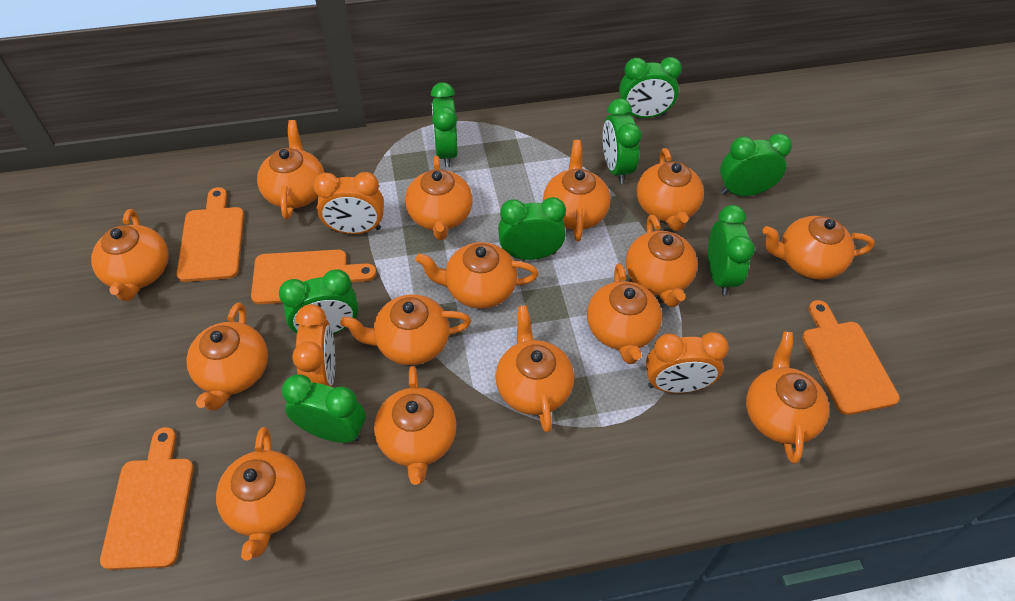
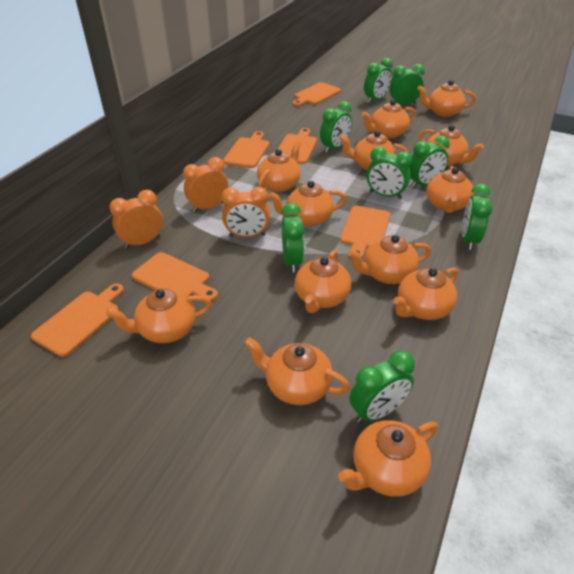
orange cutting board: [100,427,194,570] [177,187,244,282] [251,250,376,304] [802,300,900,415] = 4 -> [31,284,124,357] [132,252,218,301] [223,131,270,168] [278,128,317,164] [293,82,341,106] [340,206,390,259] = 6
orange teapot: [91,209,169,302] [187,302,268,410] [216,427,306,561] [257,120,325,219] [340,294,471,365] [374,366,456,485] [405,156,473,240] [416,242,538,309] [496,305,574,433] [543,140,611,241] [587,263,662,364] [626,215,698,307] [637,148,704,231] [746,332,829,464] [762,216,875,280] = 15 -> [106,288,212,343] [245,337,350,405] [257,141,301,192] [268,181,347,226] [295,250,351,313] [338,420,438,497] [339,131,408,171] [348,235,431,284] [362,100,416,139] [393,268,458,320] [417,80,476,117] [420,125,484,166] [426,166,474,213] = 13

